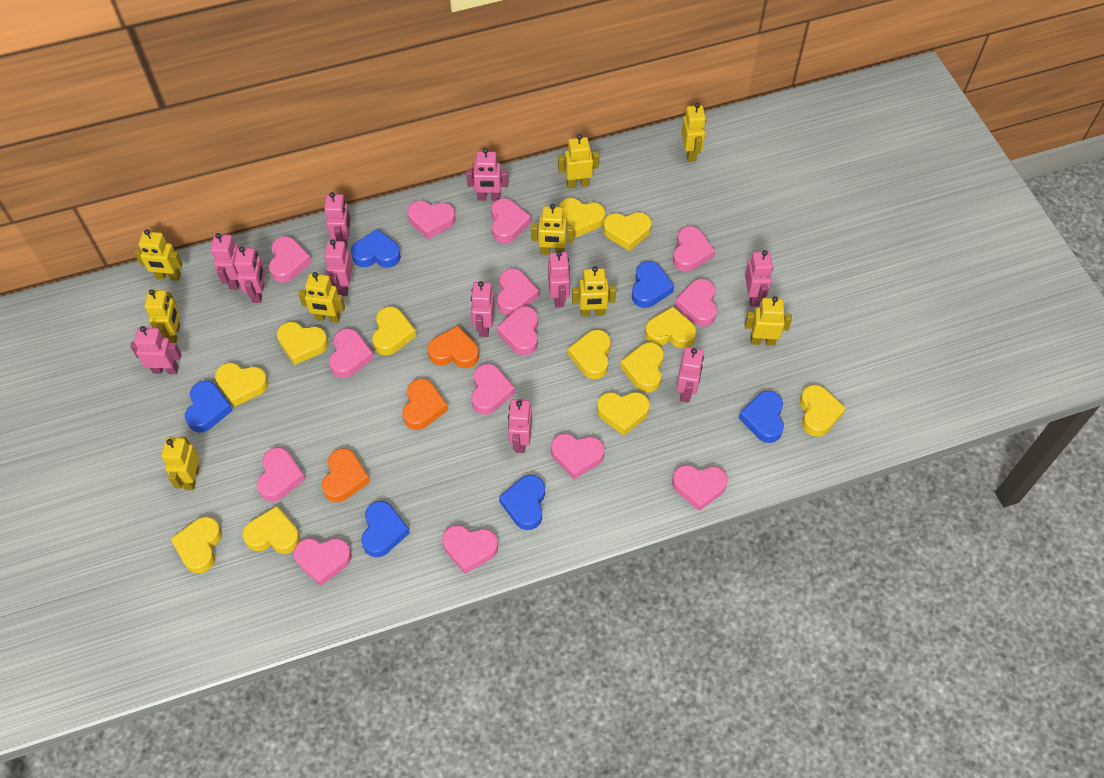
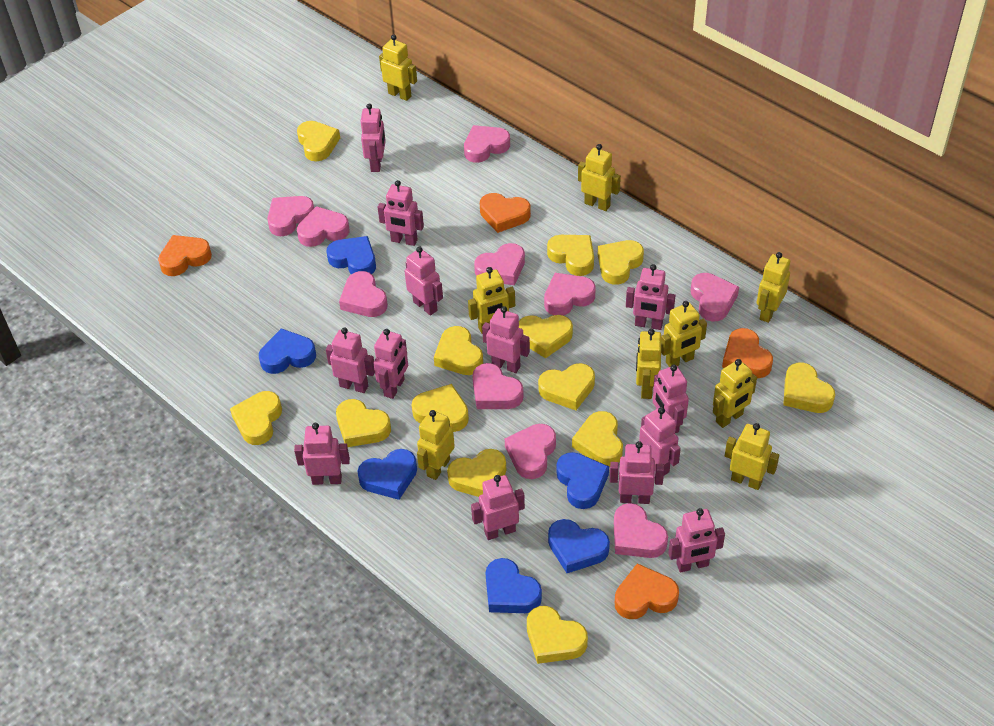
orange heart: [322,448,370,502] [402,379,448,430] [428,326,479,368] = 3 -> [158,235,212,276] [480,193,531,233] [615,563,679,619] [722,328,773,378] = 4
pink heart: [257,447,306,502] [269,236,312,283] [293,538,352,586] [329,328,374,378] [407,201,456,239] [442,525,498,574] [471,363,515,415] [491,198,531,243] [497,268,539,316] [497,306,538,355] [551,433,604,479] [672,465,728,511] [673,226,715,272] [674,279,717,327] = 14 -> [267,196,314,236] [297,206,350,247] [339,271,388,317] [464,125,510,163] [472,363,524,409] [474,243,525,285] [505,424,556,479] [544,273,596,315] [614,503,668,558] [691,273,739,322] = 10
pink robot: [130,326,182,374] [211,233,239,290] [234,246,265,303] [324,192,351,249] [324,239,353,296] [466,148,508,201] [471,281,495,337] [508,399,532,453] [548,251,570,307] [676,347,704,402] [745,250,773,307] = 11 -> [294,423,350,485] [326,327,375,393] [360,104,386,172] [373,329,408,399] [378,180,424,246] [405,246,443,316] [471,475,525,540] [482,306,530,373] [610,441,664,504] [626,264,676,330] [639,407,681,475] [653,365,689,433] [668,508,725,572] = 13
yellow heart: [171,517,222,574] [215,363,269,407] [242,506,300,554] [277,322,329,365] [372,306,416,355] [558,198,605,237] [568,330,611,379] [597,392,650,435] [603,212,652,251] [620,342,664,393] [645,307,697,348] [800,385,846,437] = 12 -> [230,391,282,445] [297,121,340,161] [336,399,391,447] [411,384,469,432] [434,326,483,375] [447,449,506,497] [518,315,573,358] [527,606,588,664] [538,363,595,410] [547,235,594,276] [572,411,623,467] [598,240,644,285] [783,363,835,413] = 13

